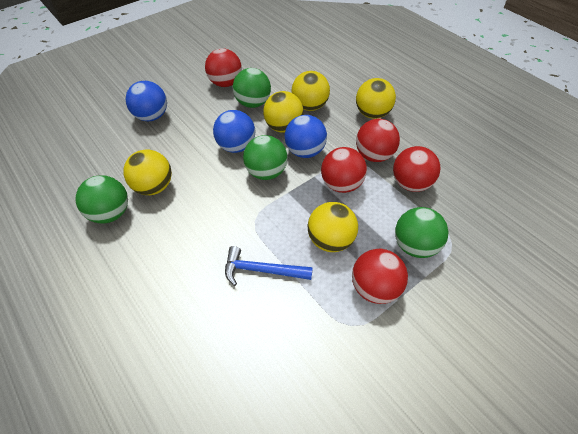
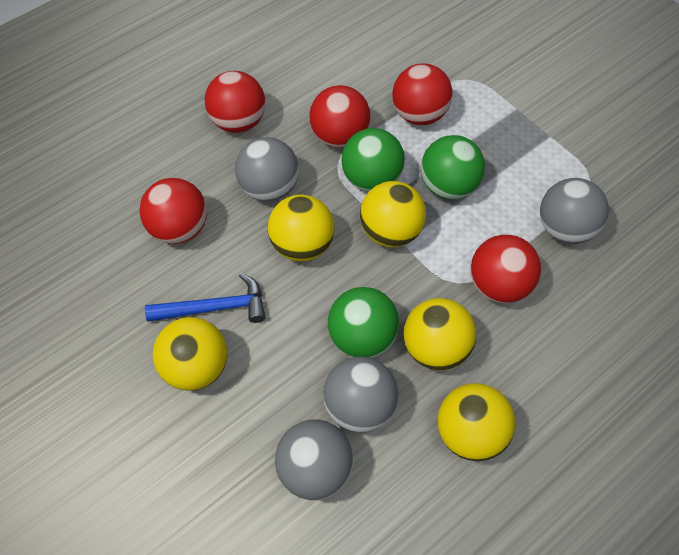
blue ball: [126,81,167,121] [213,110,255,153] [285,115,327,158] = 3 -> none = 0
green ball: [76,175,128,224] [233,68,271,108] [243,135,287,180] [395,207,449,258] = 4 -> [328,287,399,358] [341,128,405,192] [421,135,485,200] = 3
grey ball: none = 0 -> [235,137,299,202] [275,419,354,500] [323,356,398,433] [540,178,609,244] = 4

